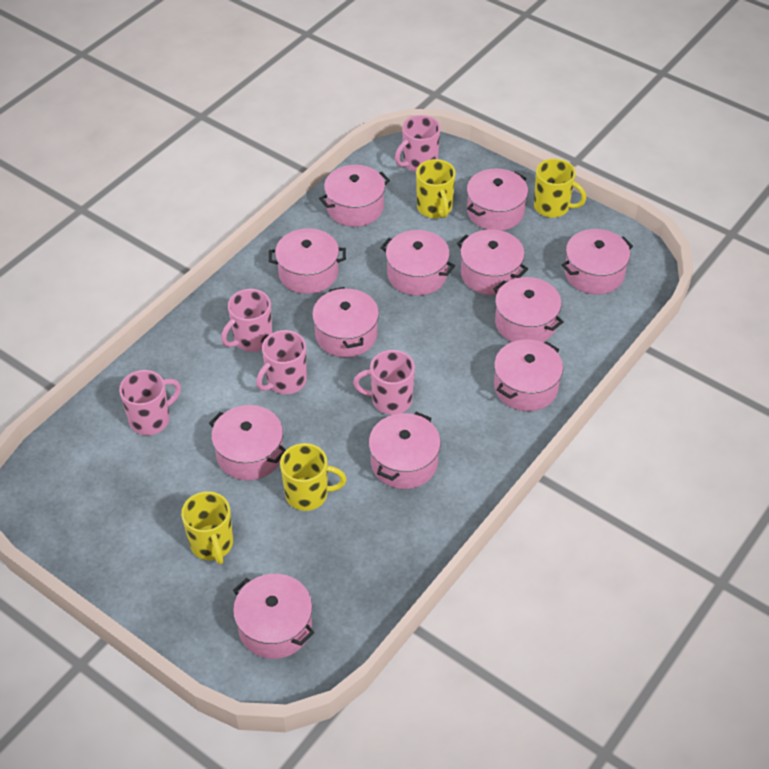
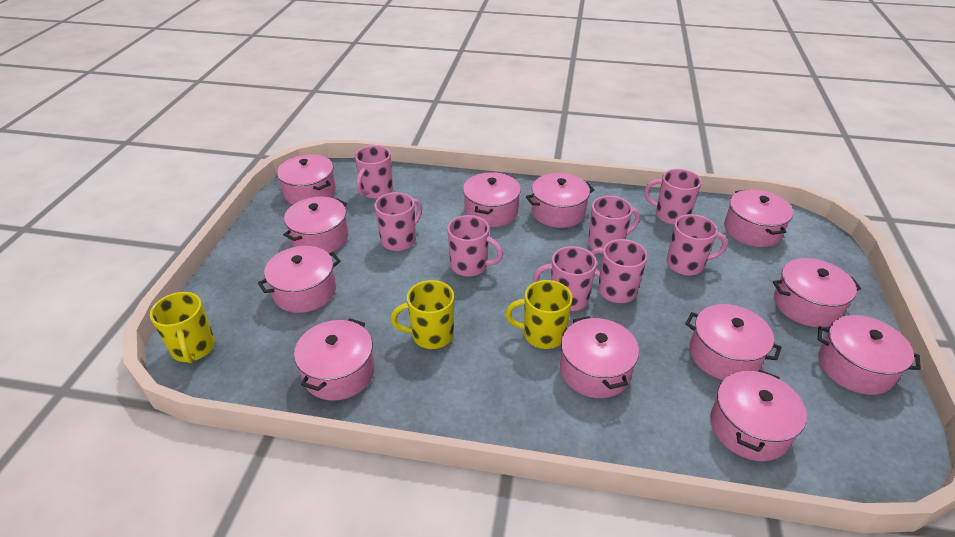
pink mug: [119,370,181,435] [221,289,272,352] [256,330,307,394] [353,350,415,415] [395,115,440,172] = 5 -> [355,145,393,199] [374,192,422,251] [447,215,503,277] [533,246,597,311] [588,196,640,254] [591,239,648,303] [644,169,702,225] [667,214,728,276] = 8
yellow mug: [181,491,233,565] [280,443,347,511] [416,159,455,218] [534,158,586,218] = 4 -> [150,292,215,363] [391,280,454,349] [505,280,573,349] = 3

